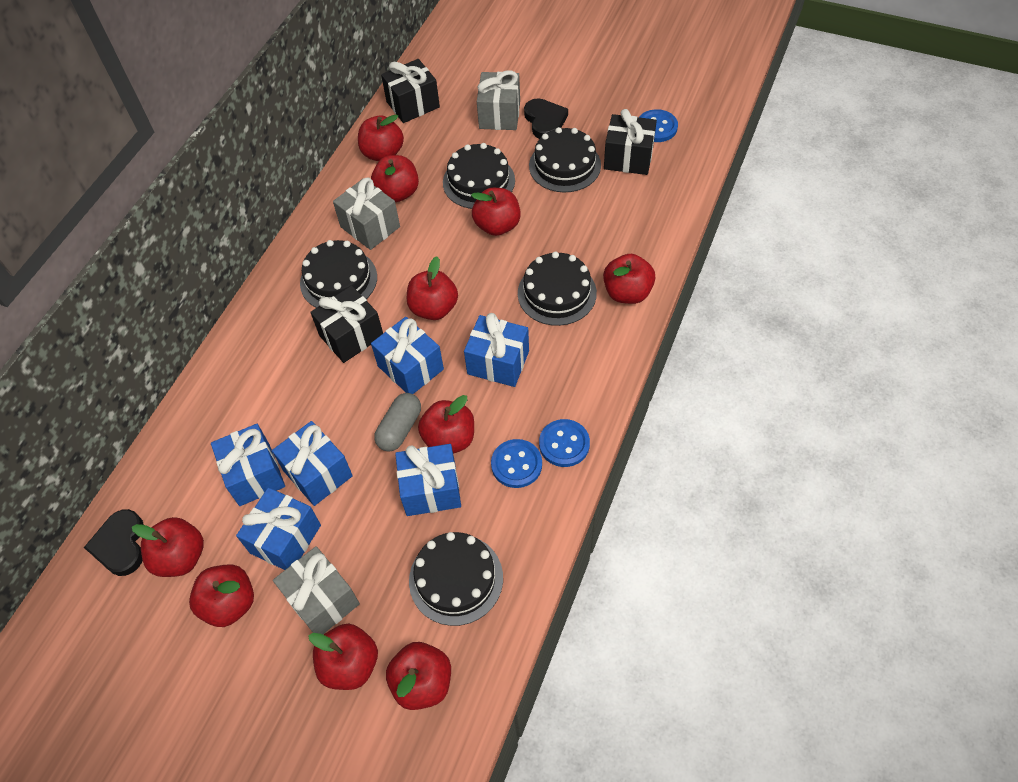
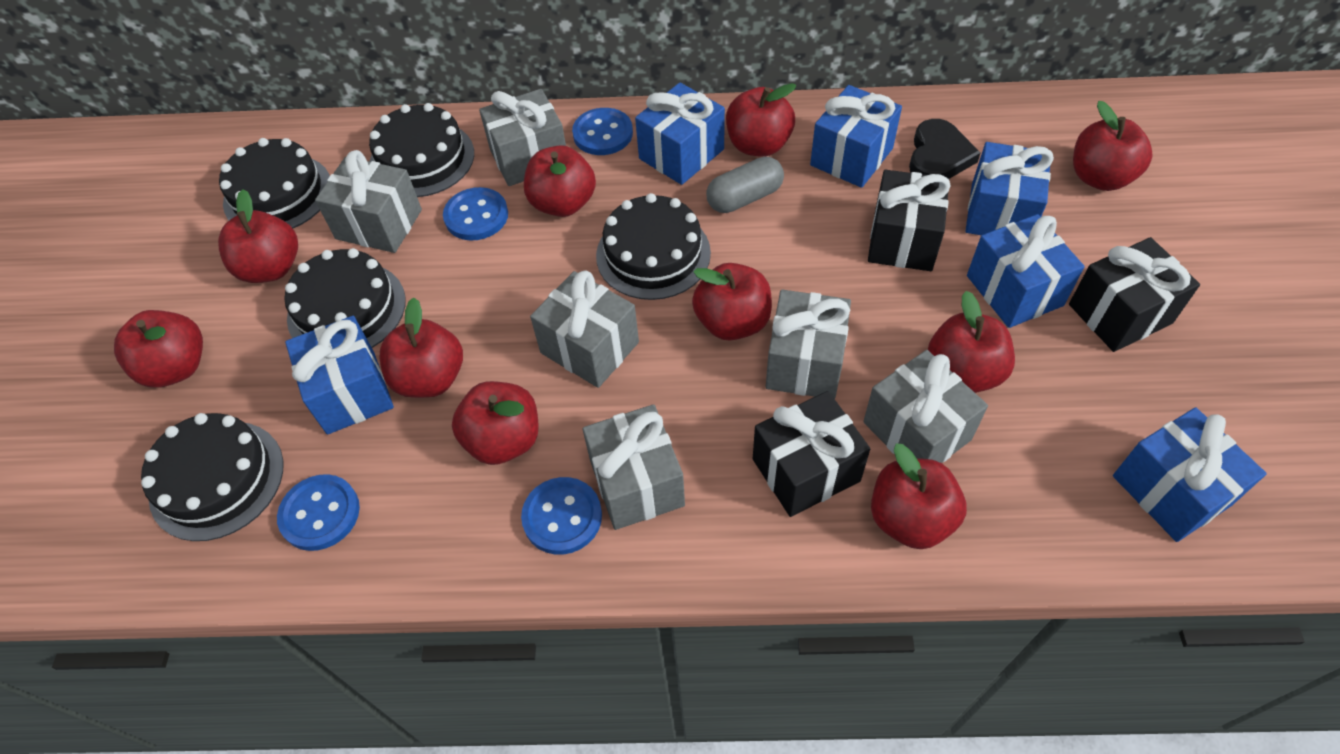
black heart: [84,509,144,576] [524,98,568,139] = 2 -> [909,119,980,179] = 1
blue button: [491,439,542,488] [539,419,590,467] [639,109,678,142] = 3 -> [277,474,360,551] [443,187,508,241] [521,477,602,555] [572,108,633,155] = 4
grey gift: [273,546,360,634] [333,178,400,250] [477,70,520,130] = 3 -> [315,150,422,253] [479,89,566,186] [530,271,639,388] [583,404,685,530] [766,289,851,399] [863,350,988,463] = 6

